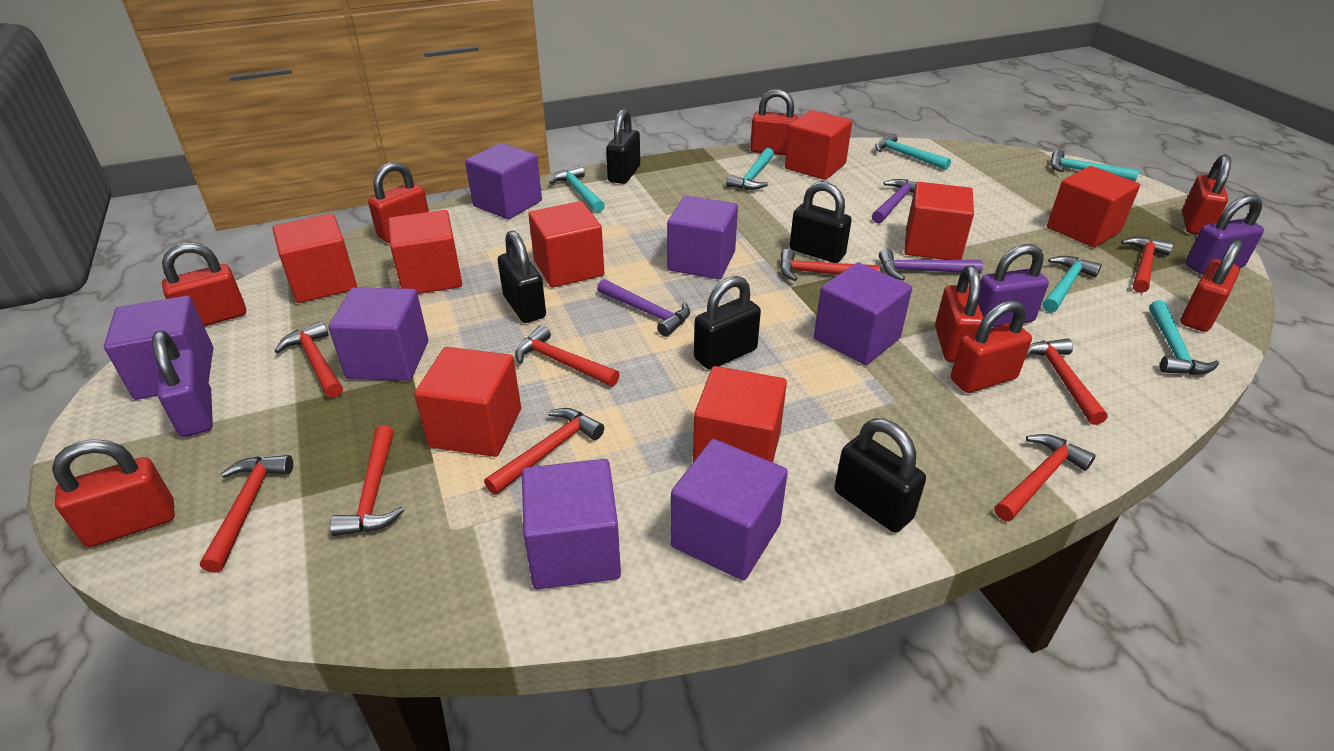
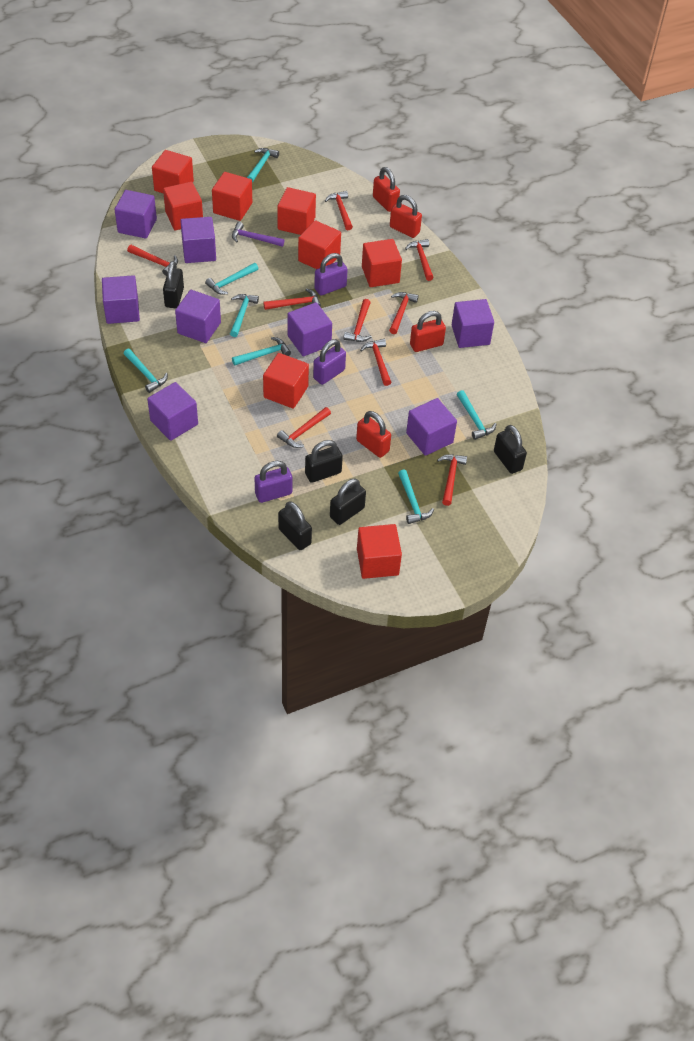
purple cube: [104,296,213,400] [328,287,428,381] [465,143,542,219] [522,459,621,589] [667,196,738,279] [671,439,788,581] [814,262,912,365] = 7 -> [102,275,140,324] [114,190,157,239] [147,382,198,441] [175,290,221,343] [180,217,216,263] [288,302,332,356] [406,398,457,456] [452,299,494,348] = 8
purple hammer: [597,279,690,337] [872,179,917,223] [879,249,983,281] = 3 -> [232,222,285,247] = 1
red padlock: [52,439,175,547] [162,242,246,326] [368,162,429,243] [750,89,799,155] [935,265,984,362] [951,300,1032,393] [1180,239,1243,332] [1182,154,1231,235] = 8 -> [356,411,391,458] [373,167,400,212] [390,195,422,238] [410,311,446,352] = 4
turquoise hammer: [549,165,605,213] [726,148,774,190] [875,133,951,170] [1042,256,1102,313] [1051,150,1139,182] [1149,300,1219,375] = 6 -> [124,349,168,393] [205,263,259,295] [230,294,259,337] [232,337,291,365] [247,148,279,182] [398,470,434,524] [457,390,497,440] = 7

